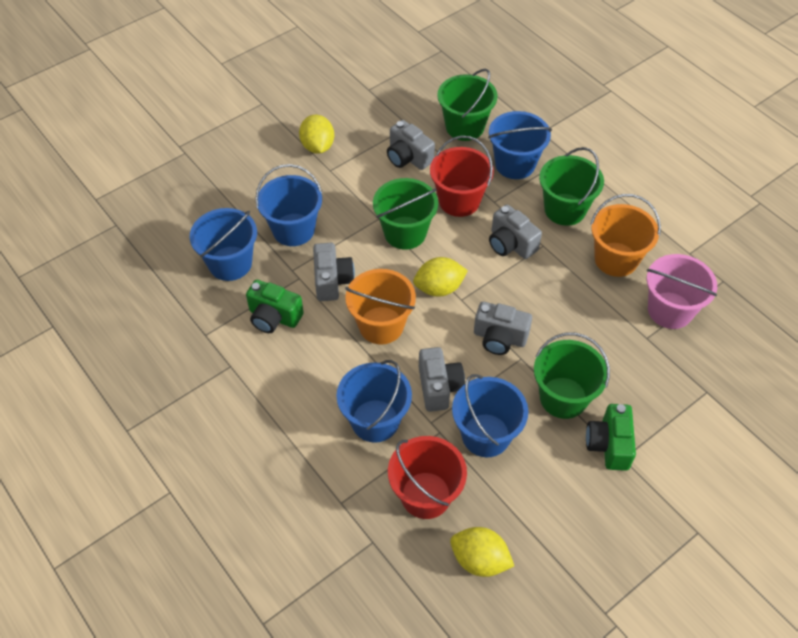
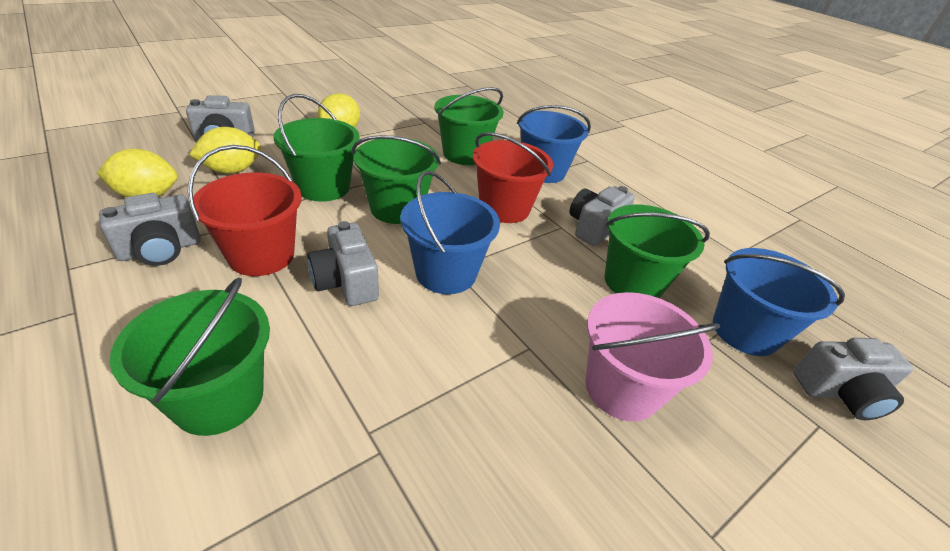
blue bucket: [190,208,257,281] [255,164,322,246] [337,360,412,443] [452,374,528,457] [488,111,552,179] = 5 -> [400,171,500,294] [517,105,591,183] [713,248,845,356] = 3
green bucket: [373,178,438,250] [437,69,498,141] [534,333,610,419] [539,147,604,226] = 4 -> [110,277,270,436] [273,94,360,202] [352,135,441,224] [435,87,504,165] [605,204,710,298] = 5
green camera: [246,280,304,333] [586,404,636,471] = 2 -> none = 0
orange bucket: [345,269,416,344] [590,194,661,277] = 2 -> none = 0

